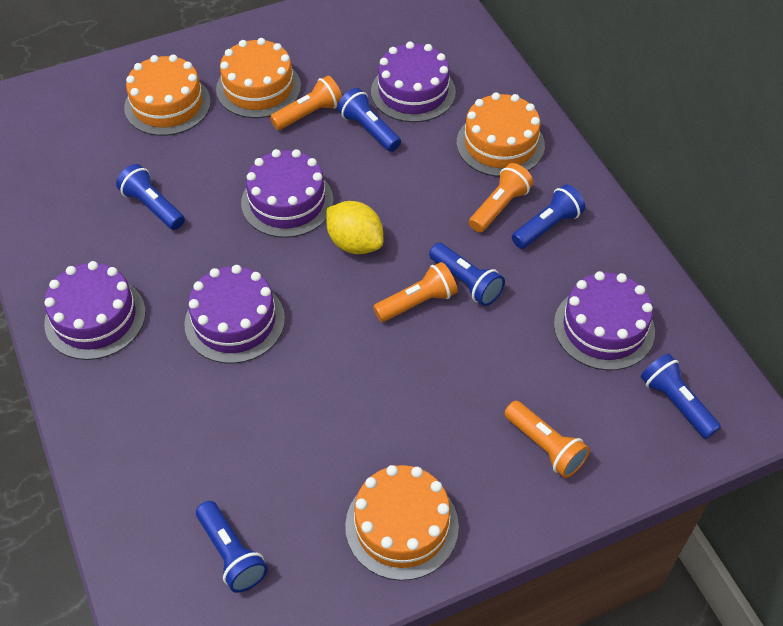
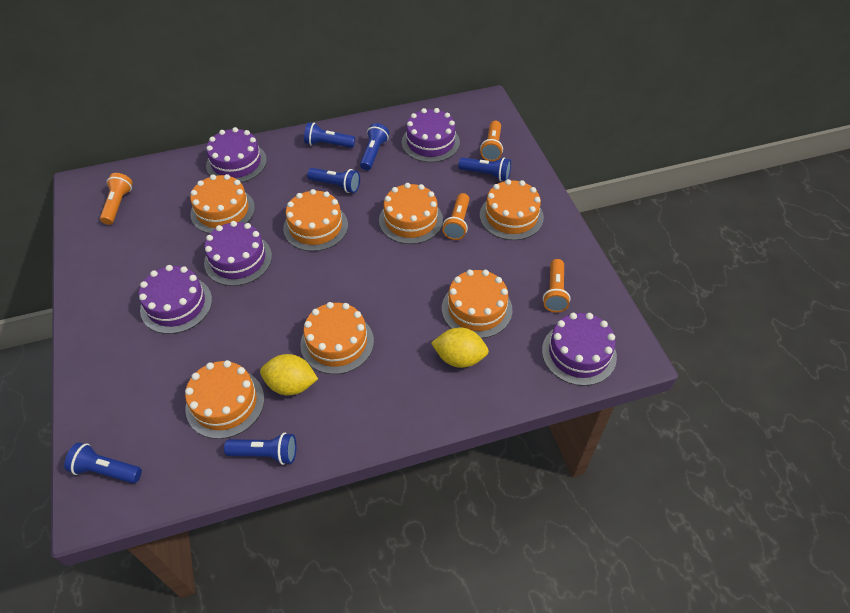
orange cake: [124,55,211,136] [216,38,301,118] [345,465,459,581] [457,92,545,177] = 4 -> [185,360,264,439] [190,174,255,234] [283,189,348,251] [300,302,374,374] [379,183,443,244] [442,270,513,338] [480,179,544,240] = 7
yellow lemon: [326,201,383,254] = 1 -> [260,354,318,395] [431,327,489,368] = 2

